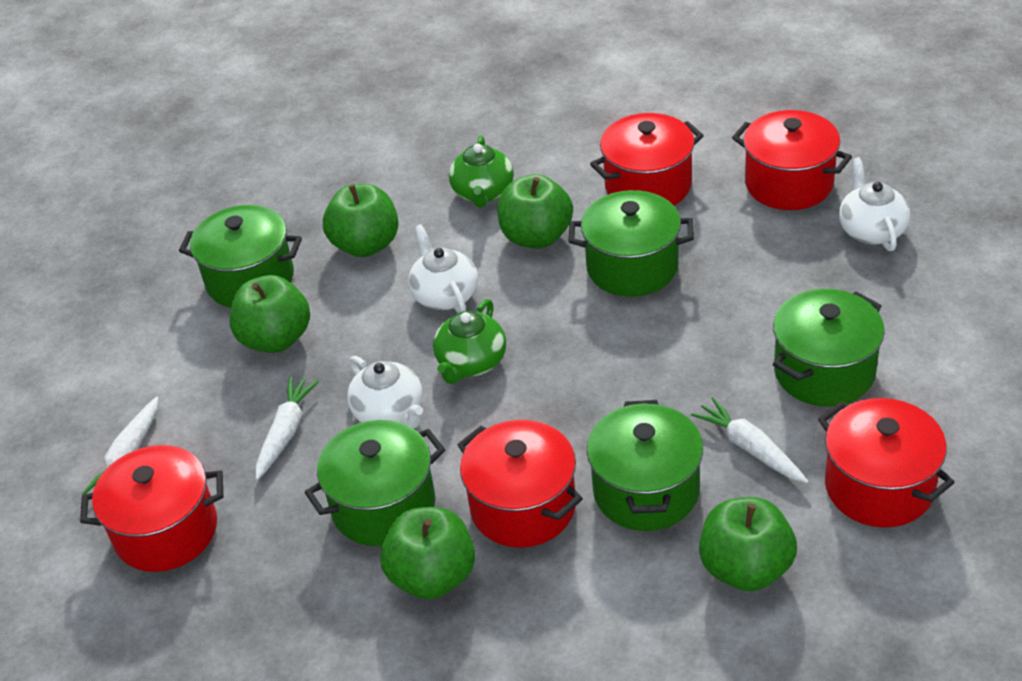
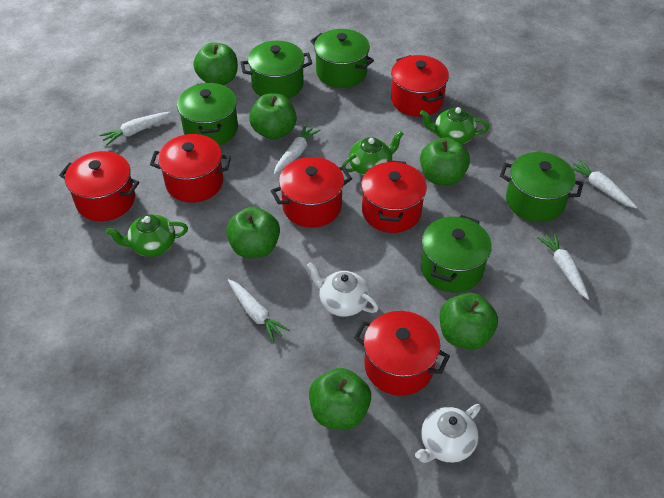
green apple: [230,275,310,353] [323,184,398,257] [380,507,475,599] [498,174,573,248] [699,497,797,591] = 5 -> [193,42,238,85] [226,207,280,258] [249,94,297,140] [309,368,371,430] [420,137,470,186] [440,293,498,350] = 6
green teapot: [433,299,506,384] [449,135,514,208] = 2 -> [106,214,188,257] [342,130,404,175] [420,107,489,145] = 3
red pot: [80,445,223,572] [457,420,583,548] [590,113,704,205] [732,110,852,210] [818,398,955,528] = 5 -> [59,151,139,221] [150,134,231,202] [271,157,352,228] [354,311,450,396] [361,160,427,233] [391,55,449,117] = 6
white carrot: [81,397,159,495] [256,377,319,480] [691,397,808,483] = 3 -> [99,112,171,145] [228,279,290,342] [274,124,320,175] [537,232,589,300] [572,159,637,208] = 5
white teapot: [347,356,423,428] [408,224,478,313] [839,157,910,251] = 3 -> [307,262,379,317] [415,404,481,463] = 2

